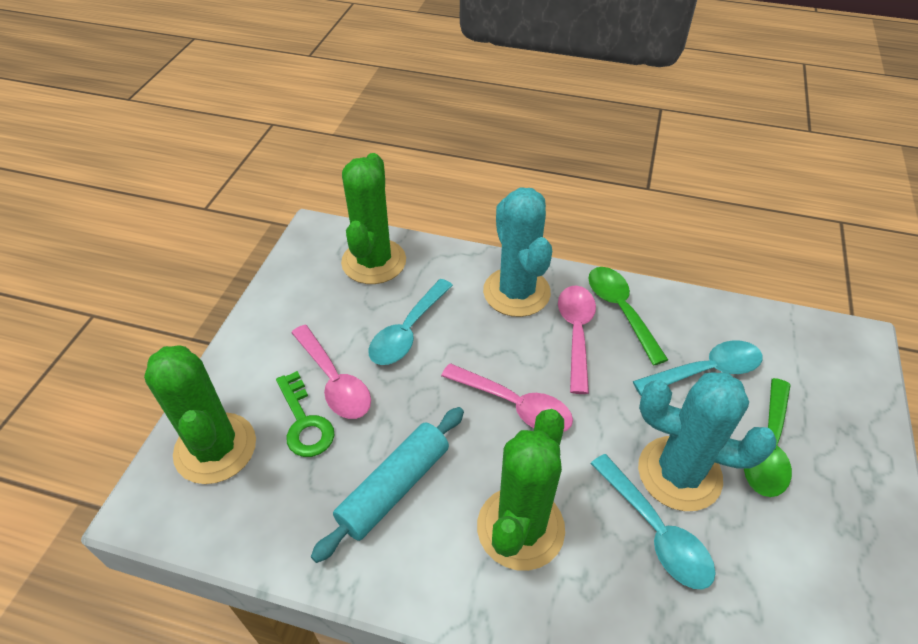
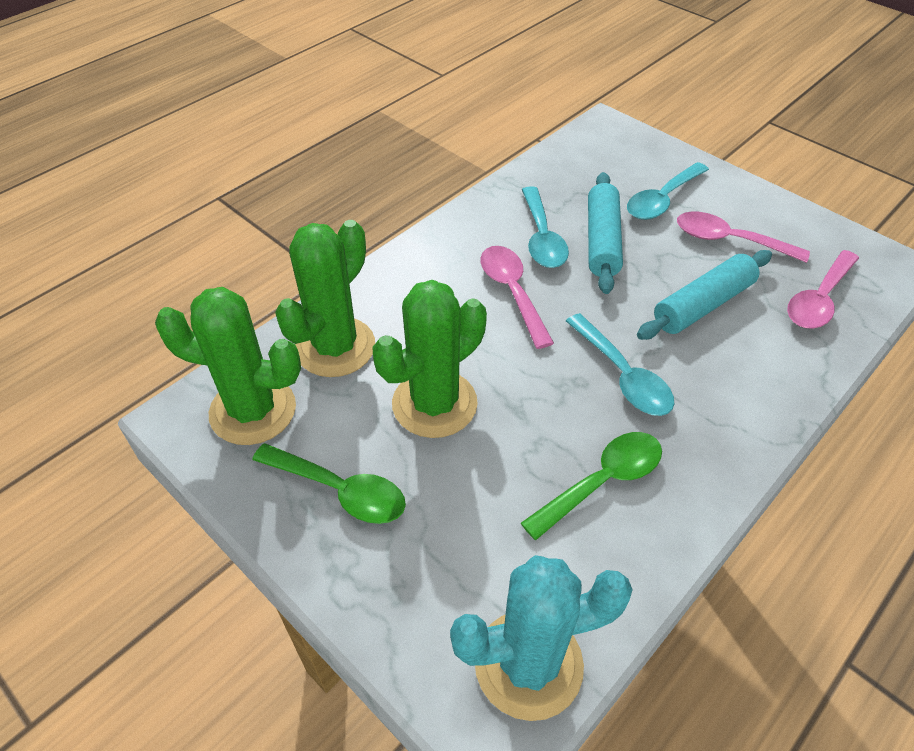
green key: [276,371,334,457] = 1 -> none = 0
turquoise cactus: [483,187,552,317] [638,372,777,511] = 2 -> [450,555,633,721] = 1
turquoise rolling pin: [311,407,464,563] = 1 -> [588,172,623,294] [637,250,772,340] = 2

